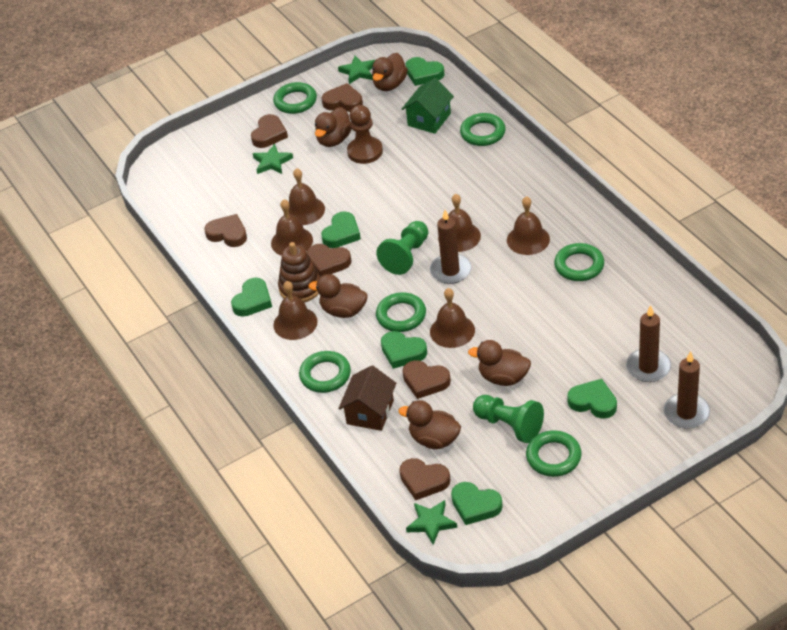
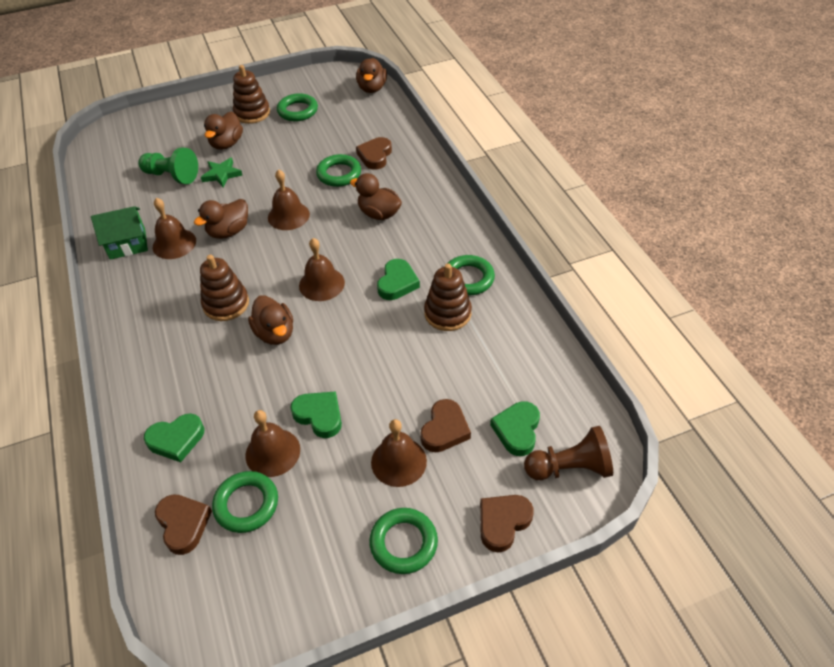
brown bell: [271,199,313,256] [273,281,318,340] [284,168,325,225] [430,288,475,348] [438,194,481,252] [507,196,550,255] = 6 -> [153,198,196,259] [245,410,300,477] [268,169,310,230] [299,238,345,301] [371,419,427,487] = 5
brown candle: [430,210,471,284] [626,305,671,382] [664,351,710,429] = 3 -> none = 0
brown heart: [204,214,247,247] [251,114,288,148] [307,244,351,276] [322,83,363,112] [399,458,450,500] [402,360,451,399] = 6 -> [155,494,212,555] [356,137,392,170] [420,399,471,452] [480,495,534,552] = 4
brown house: [338,365,397,431] = 1 -> none = 0
brown stacking toy: [278,242,320,303] = 1 -> [200,255,249,321] [233,65,270,124] [424,263,472,331] = 3
green heart: [231,278,272,317] [321,211,361,248] [381,331,427,369] [406,57,445,86] [451,482,503,525] [567,379,617,419] = 6 -> [144,413,204,462] [290,391,342,438] [377,259,420,300] [490,401,540,456] = 4
green pawn: [376,221,428,275] [473,395,544,443] = 2 -> [138,148,198,184] = 1
green ring: [273,82,317,114] [299,351,351,393] [376,292,426,332] [460,113,506,146] [526,430,582,477] [554,243,604,281] = 6 -> [212,471,278,533] [277,93,318,121] [316,154,361,187] [369,508,438,574] [447,255,495,296] = 5
green star: [253,144,293,174] [338,56,375,84] [406,500,457,545] = 3 -> [201,158,243,188] = 1

